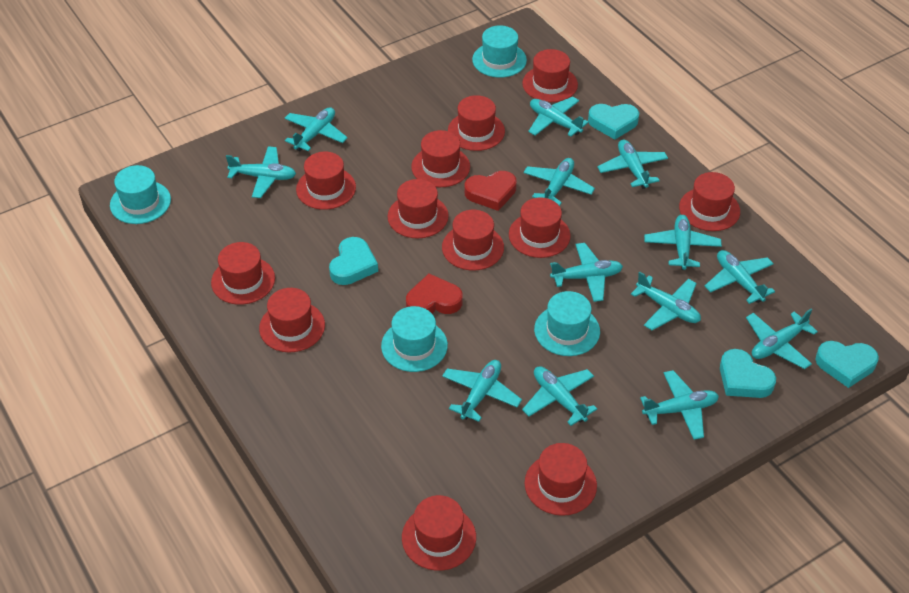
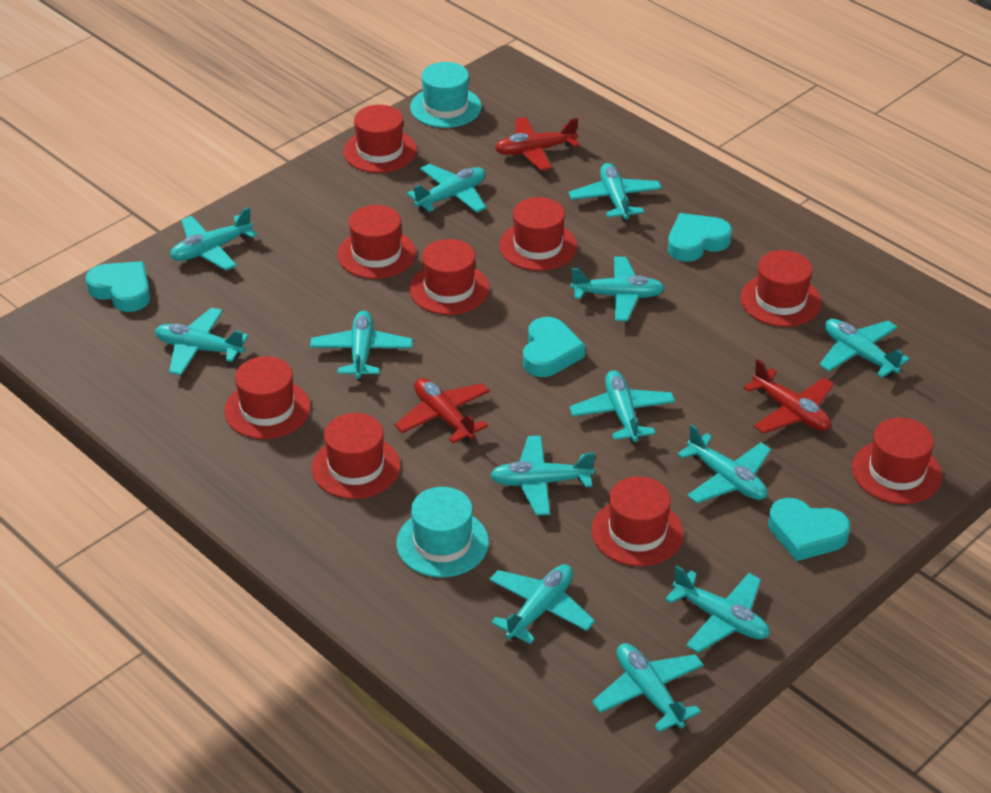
red hat: [211,242,275,305] [259,288,325,352] [296,152,356,210] [388,179,449,238] [402,495,476,571] [411,130,470,187] [442,210,504,270] [448,95,505,151] [509,197,571,258] [522,49,578,102] [524,443,597,516] [679,172,740,231] = 12 -> [224,356,310,439] [312,413,401,499] [337,205,416,279] [343,105,417,173] [409,239,489,315] [499,197,577,271] [592,476,684,566] [740,250,822,327] [852,418,942,504] = 9
red heart: [406,274,463,314] [464,171,517,211] = 2 -> none = 0
red plane: none = 0 -> [395,378,490,443] [495,117,579,171] [744,359,834,434] = 3
turquoise hat: [110,165,171,224] [381,306,448,372] [472,25,527,78] [534,291,600,356] = 4 -> [396,487,489,577] [410,62,481,128] = 2

